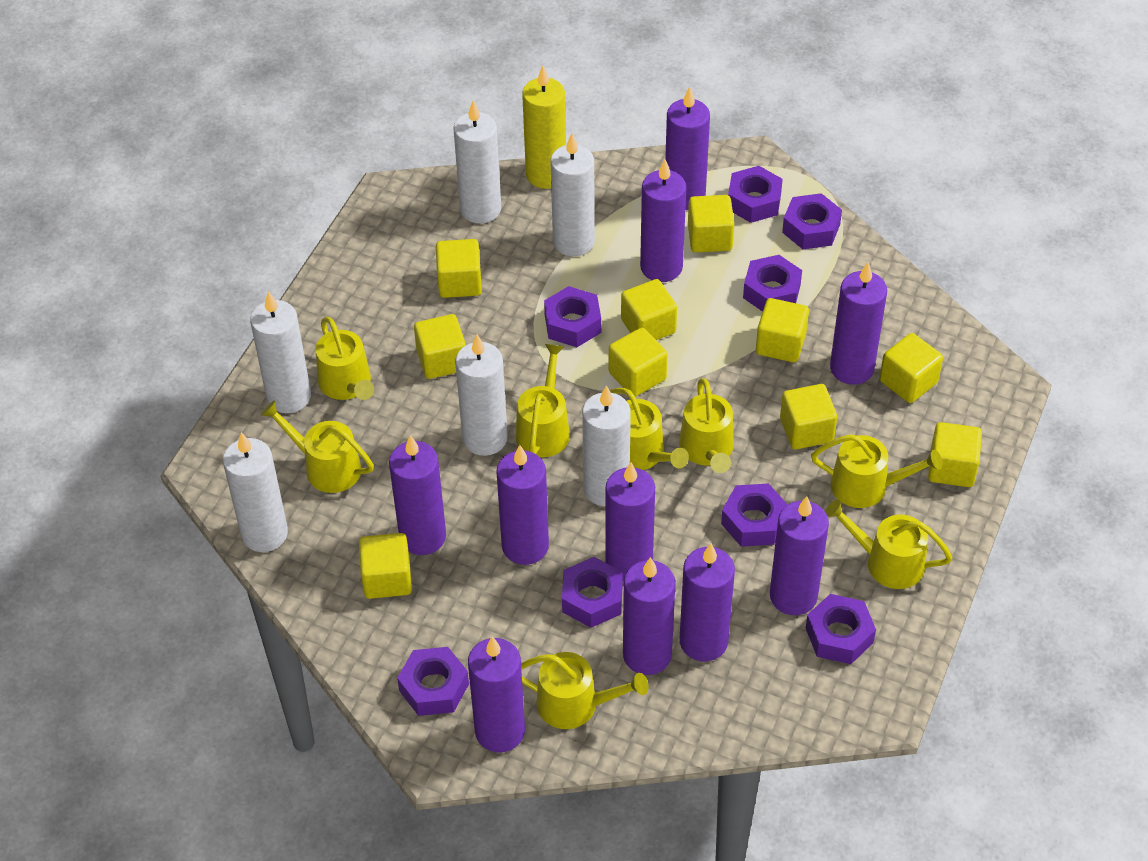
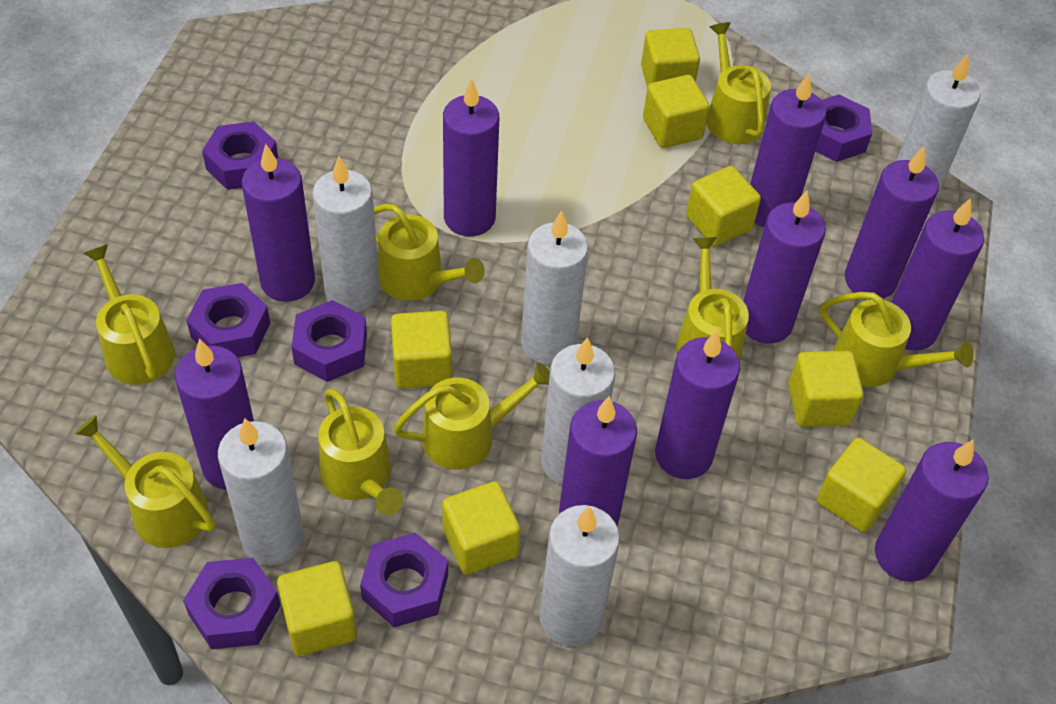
purple nut: [397,647,469,716] [544,286,601,347] [562,557,623,628] [721,483,788,547] [728,166,783,223] [743,255,802,312] [782,193,842,249] [806,594,876,664] = 8 -> [183,558,281,649] [186,283,270,357] [202,121,278,190] [292,300,367,382] [360,533,448,627] [815,94,872,162] = 6
yellow candle: [522,65,566,189] = 1 -> none = 0
yellow cube: [359,533,412,599] [414,314,466,379] [436,239,482,298] [609,328,668,397] [621,279,677,340] [688,195,734,253] [756,298,809,363] [780,384,837,450] [880,333,943,403] [928,422,982,487] = 10 -> [277,561,357,656] [391,311,452,388] [442,481,521,575] [641,28,700,87] [643,75,710,148] [686,166,761,246] [788,351,863,427] [817,438,906,532] = 8

